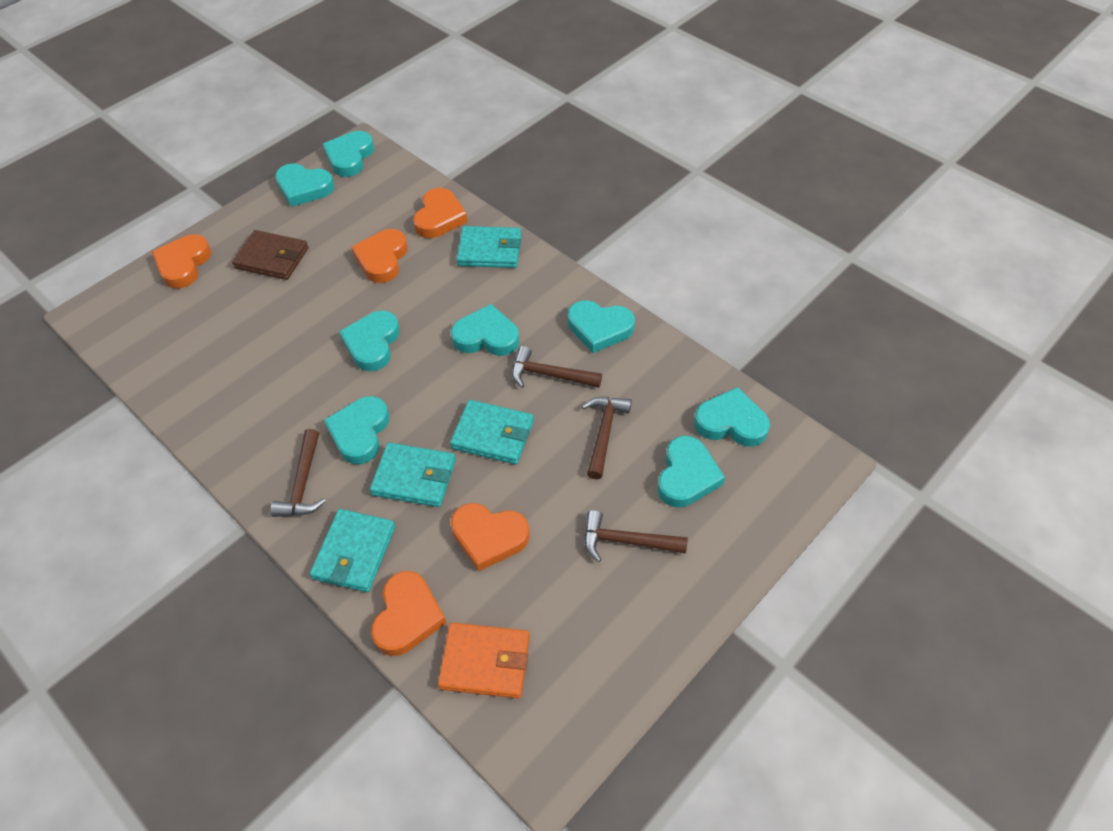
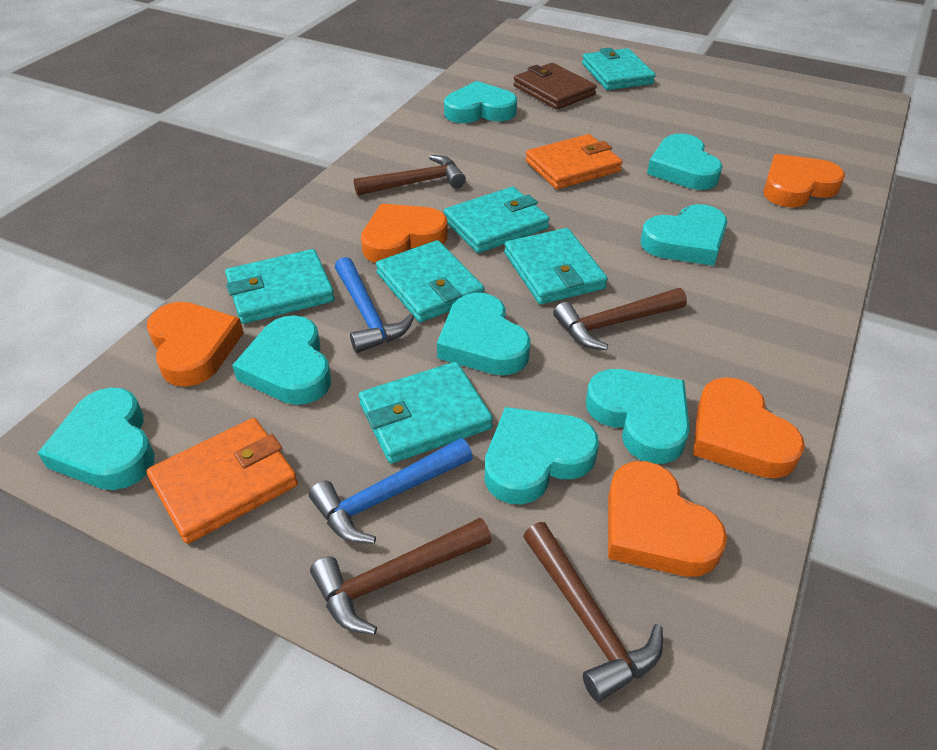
blue hammer: none = 0 -> [309,438,473,544] [335,257,414,353] = 2
orange wallet: [438,622,530,698] = 1 -> [146,418,298,544] [526,134,623,189] = 2
turquoise wallet: [310,509,395,592] [370,442,456,507] [450,400,534,464] [456,226,521,268] = 4 -> [225,249,335,324] [359,362,493,464] [376,240,484,322] [444,187,550,253] [504,228,608,304] [582,48,656,90] = 6

